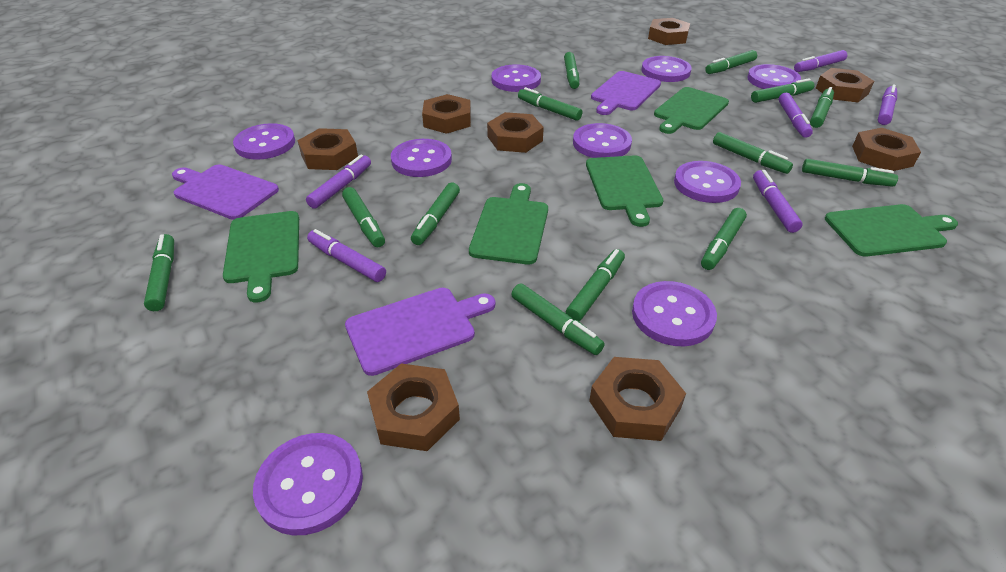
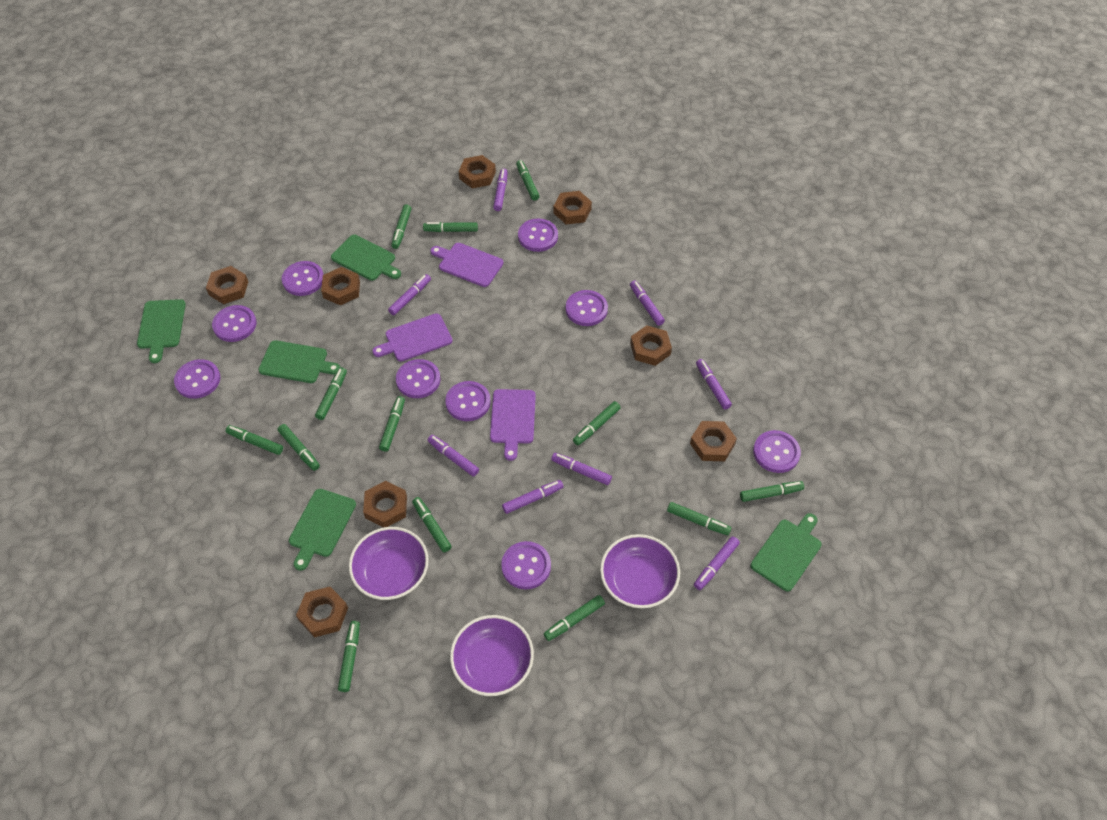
purple bowl: none = 0 -> [349,527,429,600] [450,615,534,696] [600,534,680,608] = 3
purple marker: [306,154,371,209] [307,229,386,282] [753,170,803,233] [779,93,813,138] [794,50,847,72] [878,84,897,125] = 6 -> [388,274,431,315] [428,435,479,477] [493,169,508,211] [502,480,564,514] [551,453,612,485] [630,281,665,326] [694,536,740,590] [696,359,732,410] = 8

